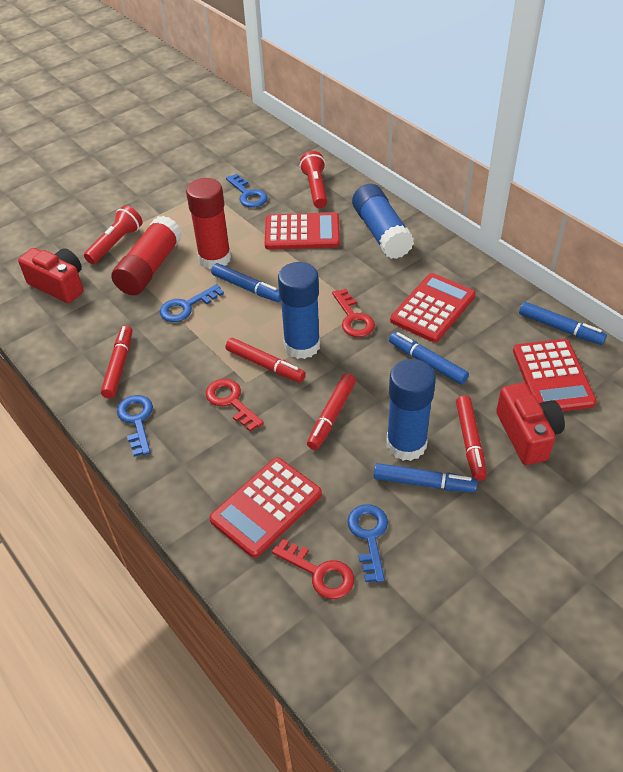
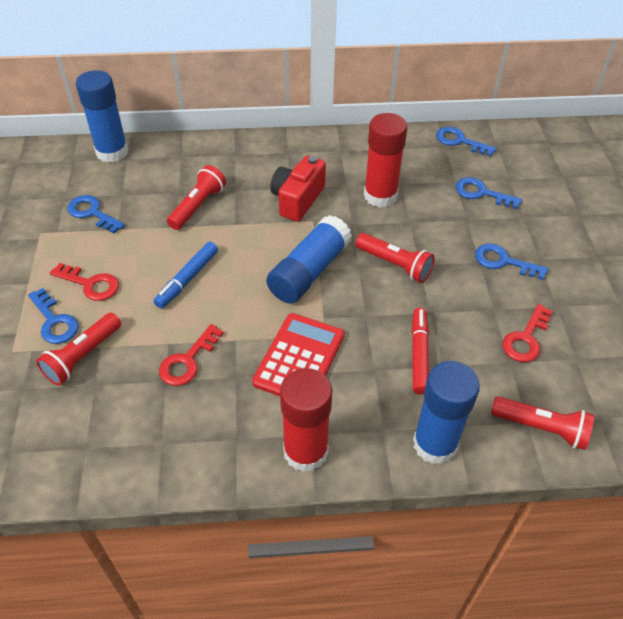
blue key: [117,395,153,457] [160,284,224,322] [226,174,268,208] [347,504,388,583] = 4 -> [28,288,79,344] [67,195,125,234] [436,127,496,156] [456,177,522,209] [475,244,548,280] = 5
blue marker: [211,263,281,302] [374,463,477,493] [389,332,469,385] [519,302,607,345] = 4 -> [153,242,218,309] = 1
red calculator: [209,457,322,558] [265,212,340,250] [390,273,476,342] [513,339,597,411] = 4 -> [252,313,344,396] = 1
red camera: [18,248,83,303] [496,383,565,465] = 2 -> [270,156,326,222] = 1
red flashlight: [84,205,143,264] [300,151,327,208] = 2 -> [36,313,121,386] [167,165,226,230] [355,233,435,283] [491,396,594,450] = 4
red marker: [101,325,133,398] [226,338,306,383] [307,373,356,450] [456,395,487,481] = 4 -> [412,308,429,395] = 1

